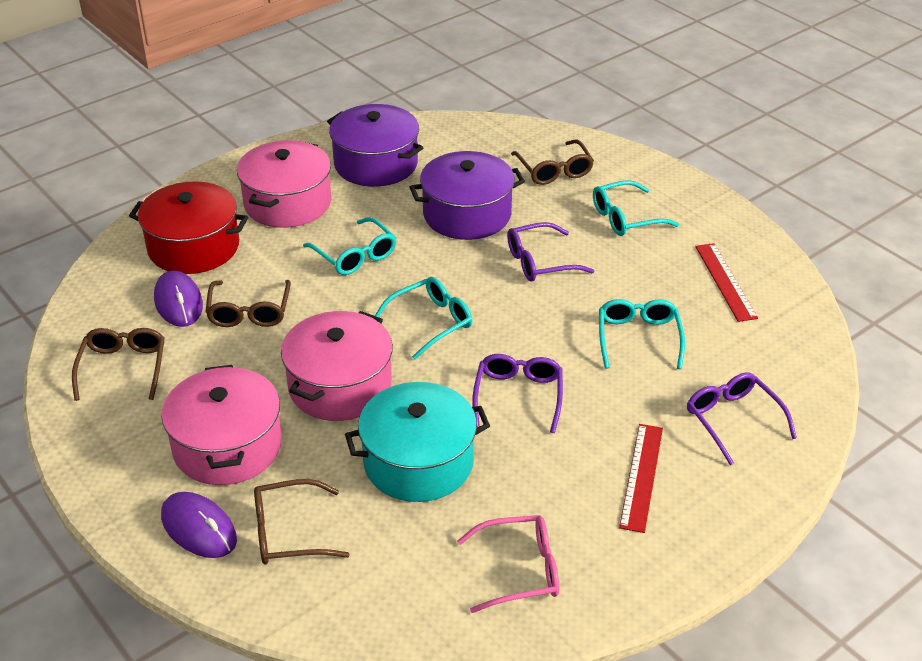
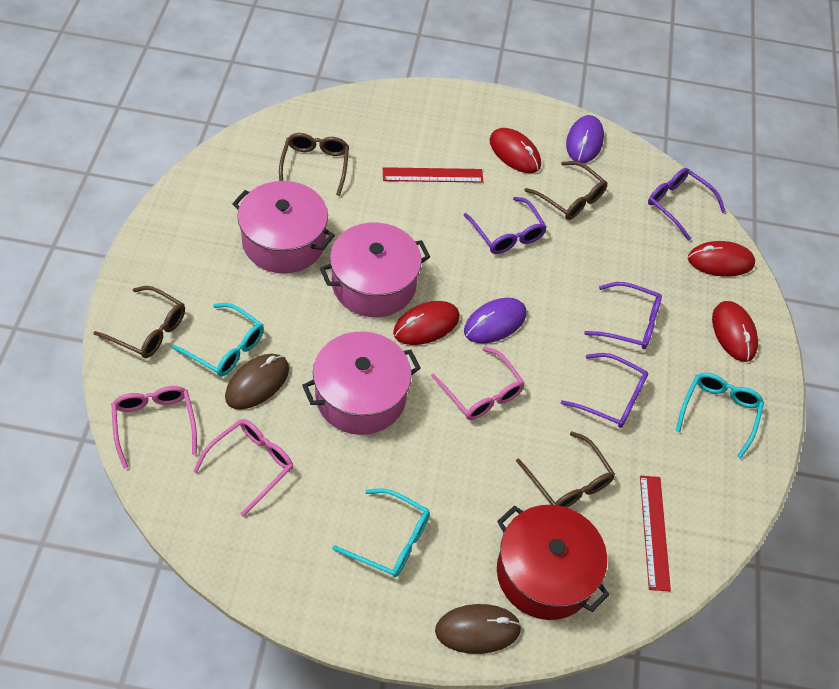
brown mouse: none = 0 -> [225,354,289,409] [435,604,522,654] = 2
pink glasses: [457,515,559,613] = 1 -> [111,386,197,469] [193,419,293,517] [431,347,525,420] = 3
purple glasses: [472,354,563,433] [507,222,595,282] [687,372,797,465] = 3 -> [464,197,547,254] [561,353,648,428] [584,282,662,350] [648,168,726,241] = 4
purple pot: [327,104,423,187] [410,151,525,240] = 2 -> none = 0
red mouse: none = 0 -> [393,301,460,345] [490,128,541,173] [688,241,755,277] [712,301,758,362] = 4
turquoise glasses: [303,217,396,275] [375,277,472,360] [593,180,679,236] [599,299,685,369] = 4 -> [171,303,264,376] [332,489,430,577] [676,373,764,458] = 3
turquoise pot: [345,382,490,502] = 1 -> none = 0

